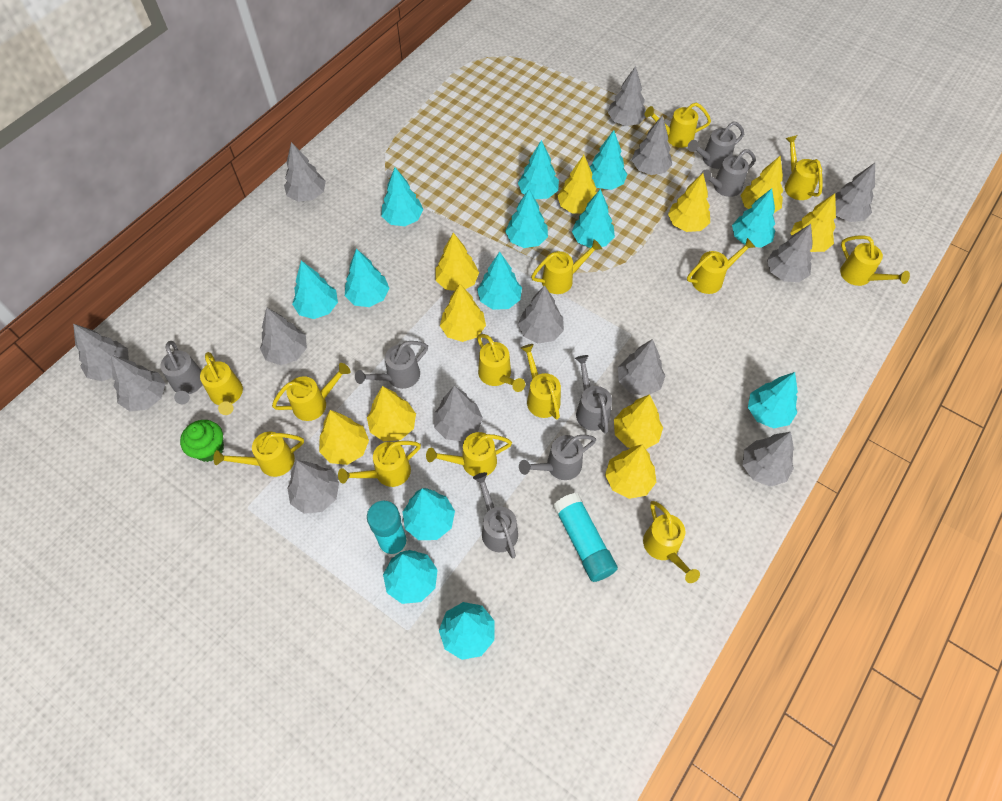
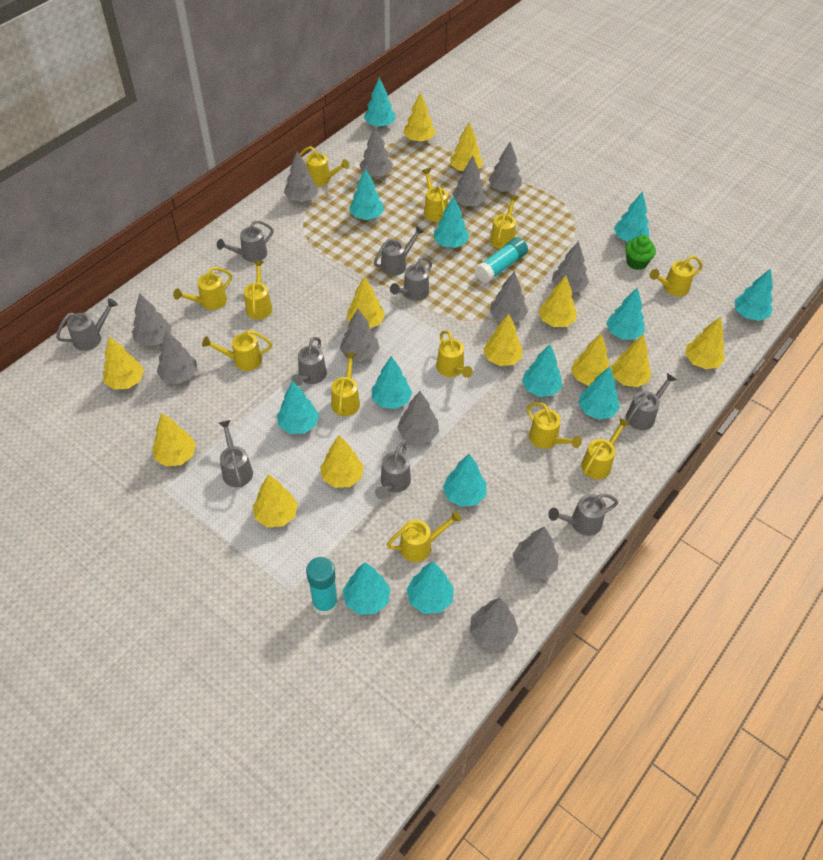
grey tree: [73,324,129,381] [111,355,165,411] [260,307,307,365] [284,142,326,202] [287,460,339,514] [434,386,483,441] [518,285,564,343] [608,66,646,126] [618,339,665,396] [632,115,672,175] [743,432,794,487] [767,224,813,282] [832,163,875,222] = 13 -> [132,293,172,346] [157,331,198,384] [284,151,318,202] [340,309,380,361] [359,126,393,177] [397,391,439,444] [452,156,486,206] [470,598,518,651] [488,142,522,192] [490,271,528,323] [513,526,559,579] [552,241,589,293] = 12
grey watering can: [160,341,203,404] [355,341,428,389] [473,472,518,559] [519,435,596,480] [575,355,612,434] [688,121,744,169] [700,149,756,197] = 7 -> [56,298,118,351] [217,220,274,262] [219,420,253,488] [291,337,327,386] [374,226,424,276] [375,443,411,499] [390,257,432,301] [548,493,618,536] [626,373,677,430] = 9
yellow tree: [319,410,369,465] [367,386,416,441] [435,233,479,291] [440,284,486,342] [557,155,597,214] [605,445,656,499] [614,394,663,449] [668,173,710,232] [740,156,783,213] [790,193,836,252] = 10 -> [103,337,144,389] [152,413,196,466] [253,474,298,527] [320,435,364,488] [347,276,385,328] [403,92,436,142] [450,122,483,171] [483,314,522,366] [539,275,577,327] [571,333,610,386] [611,335,651,387] [685,317,725,369] = 12
yellow watering can: [200,352,243,415] [214,432,304,477] [272,363,350,421] [338,441,421,487] [426,432,512,476] [477,334,525,392] [521,344,561,420] [531,240,602,294] [643,501,700,583] [644,103,711,148] [687,238,755,294] [785,135,823,200] [840,235,910,286] = 13 -> [173,267,232,310] [202,330,272,371] [244,261,272,320] [300,146,349,186] [331,353,360,416] [387,510,462,562] [422,168,448,222] [436,330,473,378] [490,195,519,249] [527,402,582,449] [581,418,630,479] [650,255,703,296] = 12

